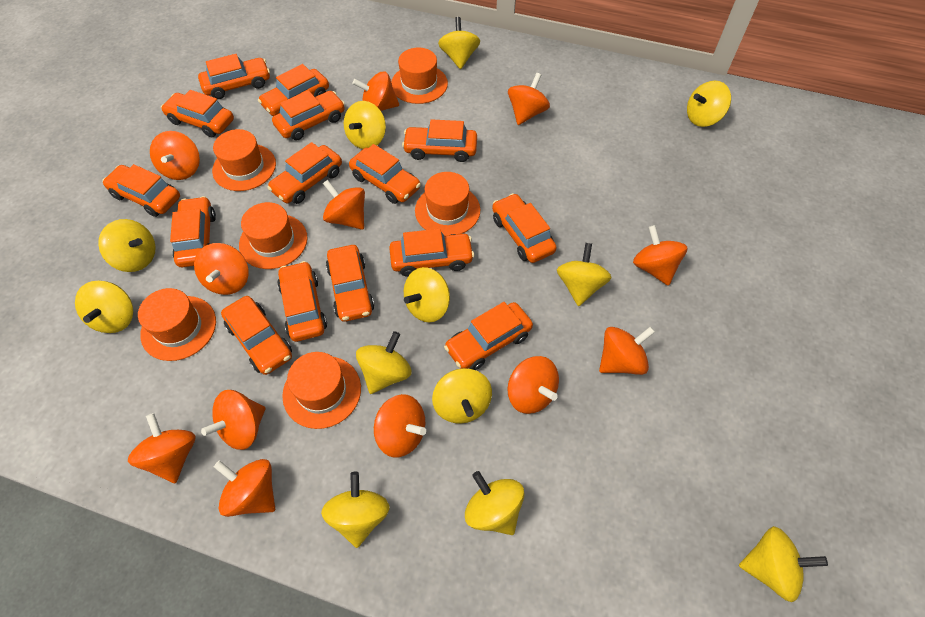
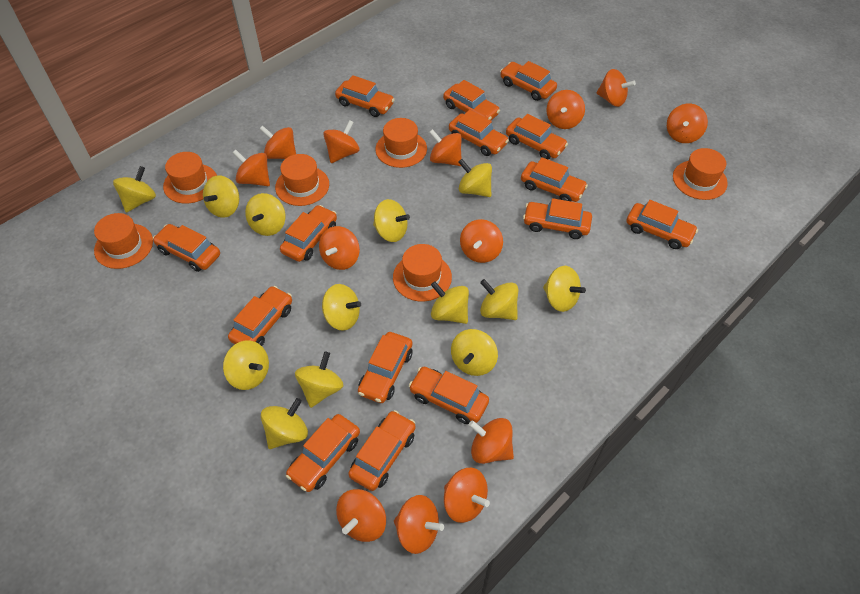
orange spinning top: [128,413,196,483] [150,131,200,180] [194,243,249,295] [201,390,266,450] [214,459,275,517] [323,180,365,230] [352,72,399,111] [374,394,426,458] [507,356,559,414] [508,73,550,125] [599,326,655,375] [633,225,688,286] = 12 -> [233,150,270,186] [260,125,296,159] [319,226,360,270] [323,120,360,163] [336,489,386,542] [394,495,444,554] [429,129,462,166] [444,467,490,523] [460,219,503,263] [469,418,514,464] [546,90,585,129] [596,69,636,107] [667,103,708,143] = 13
yellow spinning top: [75,281,133,333] [98,219,156,272] [321,472,390,548] [344,101,386,149] [356,331,412,394] [404,267,450,323] [432,368,492,424] [438,17,480,69] [465,471,524,535] [557,243,612,306] [687,81,731,127] [739,526,828,602] = 12 -> [113,166,156,213] [203,175,239,218] [223,340,269,390] [245,193,285,236] [261,398,308,449] [295,351,343,408] [322,284,361,331] [373,199,410,242] [431,281,469,324] [451,329,498,376] [459,159,492,197] [480,279,518,320] [543,266,586,312] = 13

